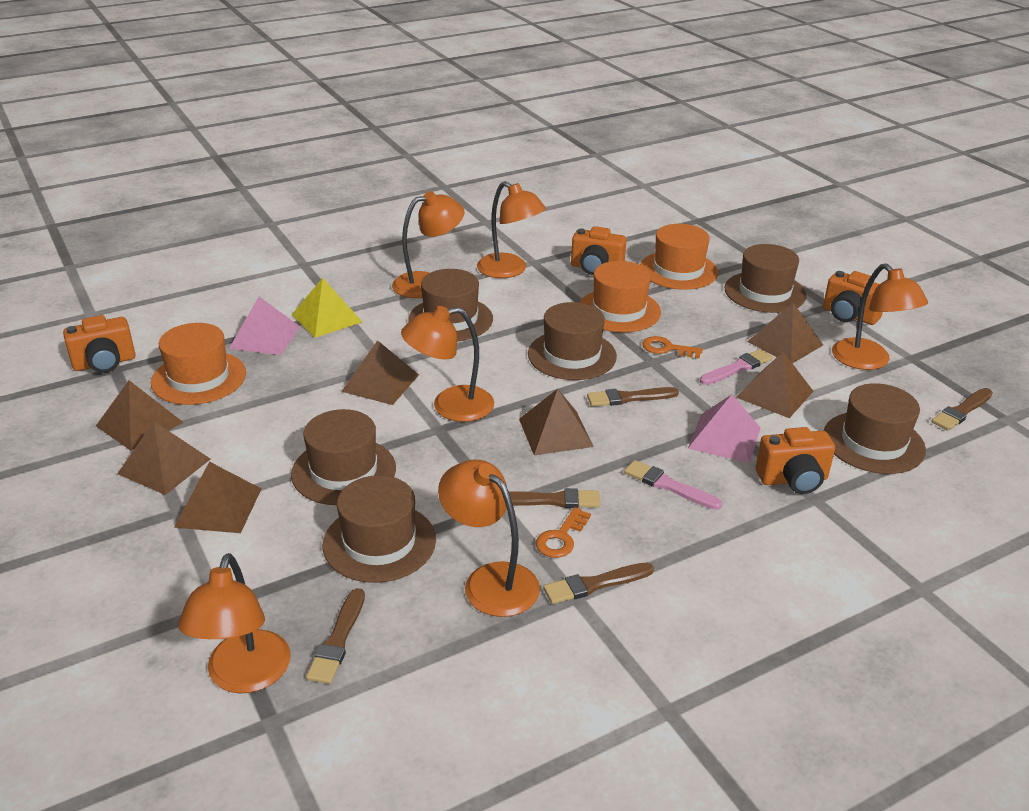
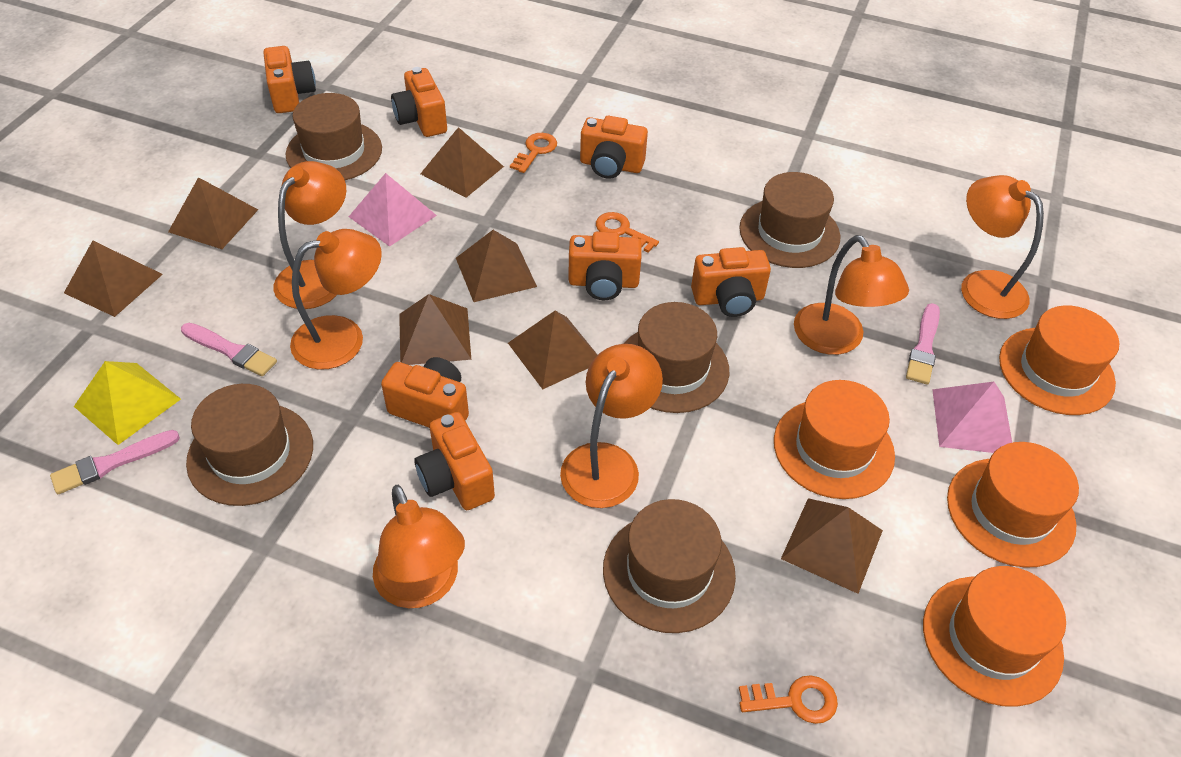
brown brush: [306,588,365,684] [509,488,600,508] [543,563,654,604] [587,387,679,407] [931,388,993,431] = 5 -> none = 0
brown hat: [291,409,396,505] [323,475,436,583] [408,269,493,341] [528,302,617,380] [725,244,806,313] [824,383,926,474] = 6 -> [186,384,313,506] [285,93,382,180] [603,499,736,633] [624,302,729,413] [739,172,840,268] = 5
orange camera: [63,315,135,373] [571,226,627,275] [756,427,835,494] [823,271,883,325] = 4 -> [263,46,316,113] [381,357,469,428] [391,67,447,137] [414,412,495,510] [568,232,642,300] [580,116,648,179] [691,247,771,317] = 7
orange hat: [151,323,246,405] [579,261,661,332] [640,224,718,290] = 3 -> [774,380,895,499] [923,566,1066,707] [947,442,1079,568] [999,305,1119,415] = 4
orange key: [536,507,591,558] [642,336,703,358] = 2 -> [510,133,557,173] [596,212,659,253] [739,675,838,724] = 3
pink brush: [624,460,723,510] [700,349,773,385] = 2 -> [50,430,180,494] [181,323,277,376] [906,303,940,385] = 3

